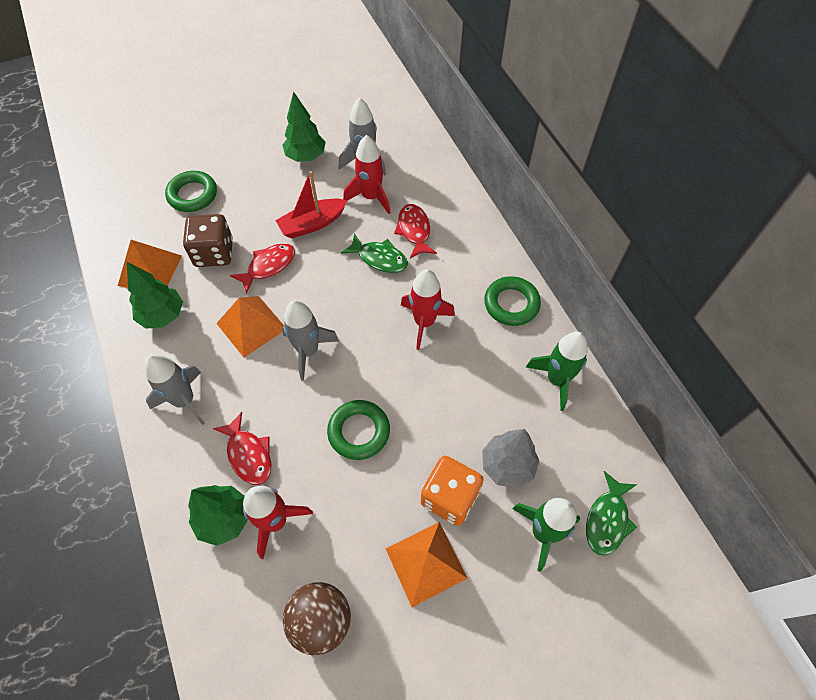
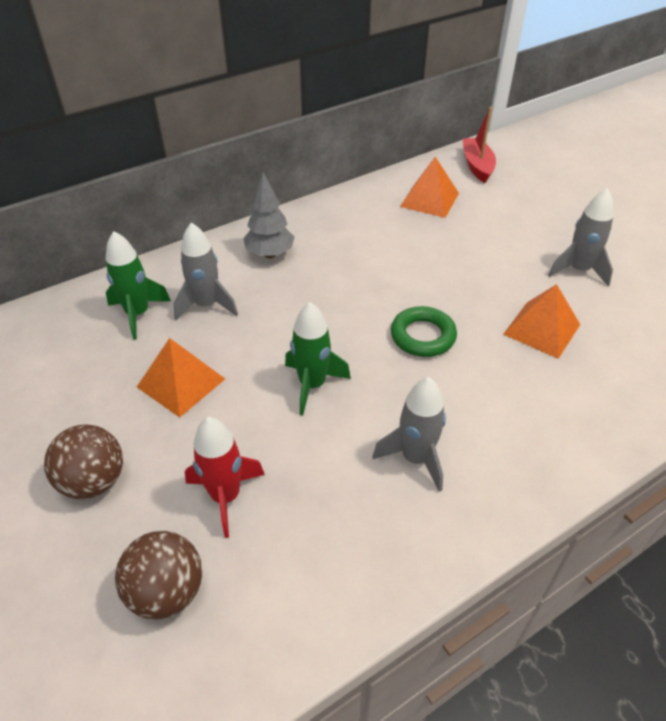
brown ball: [283,582,351,656] = 1 -> [44,424,123,499] [115,531,202,620] = 2
brown dice: [183,214,233,267] = 1 -> none = 0
green fish: [341,233,408,273] [586,471,637,556] = 2 -> none = 0
green ring: [165,171,217,212] [327,400,390,460] [484,276,541,326] = 3 -> [391,306,457,357] = 1
green tree: [127,262,183,329] [188,485,248,546] [283,92,326,162] = 3 -> none = 0
orange dice: [421,456,484,526] = 1 -> none = 0
red fish: [213,412,271,485] [230,243,295,294] [394,204,437,258] = 3 -> none = 0
red rocket: [243,486,313,559] [343,135,391,214] [401,269,455,350] = 3 -> [185,417,265,538] = 1

